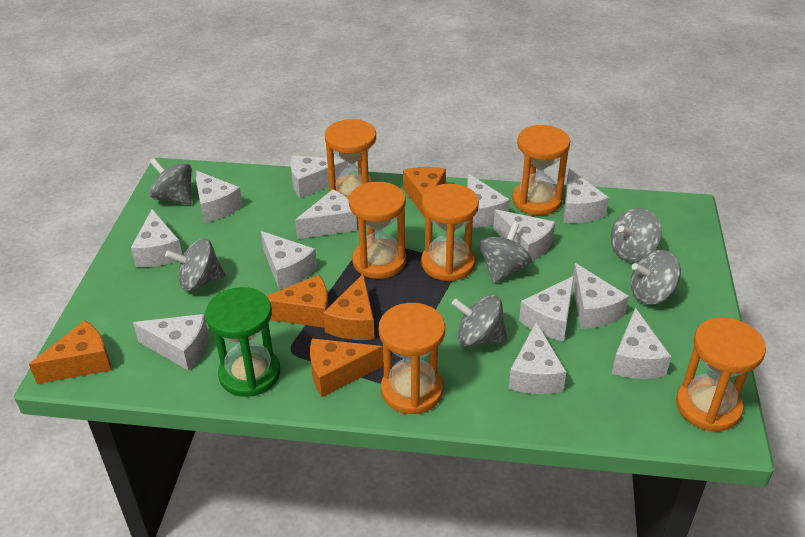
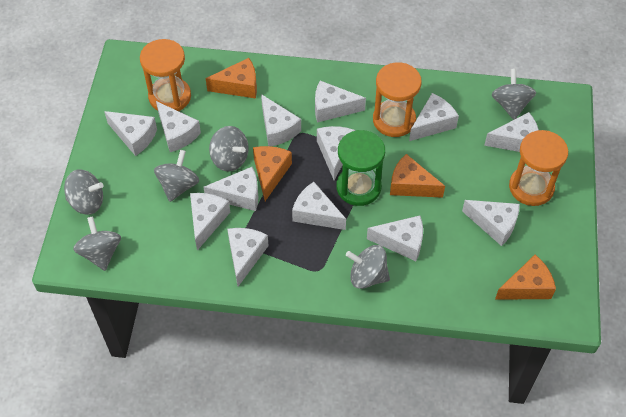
orange cheese: [29,320,111,384] [267,275,329,328] [310,338,383,397] [323,274,375,340] [403,167,446,217] = 5 -> [206,58,257,99] [253,146,292,201] [390,154,445,198] [495,254,556,300] = 4
orange hourglass: [325,119,376,199] [349,182,406,279] [379,303,445,414] [421,184,479,281] [512,125,570,215] [676,317,766,431] = 6 -> [140,39,191,111] [373,62,422,137] [509,130,568,206] = 3

